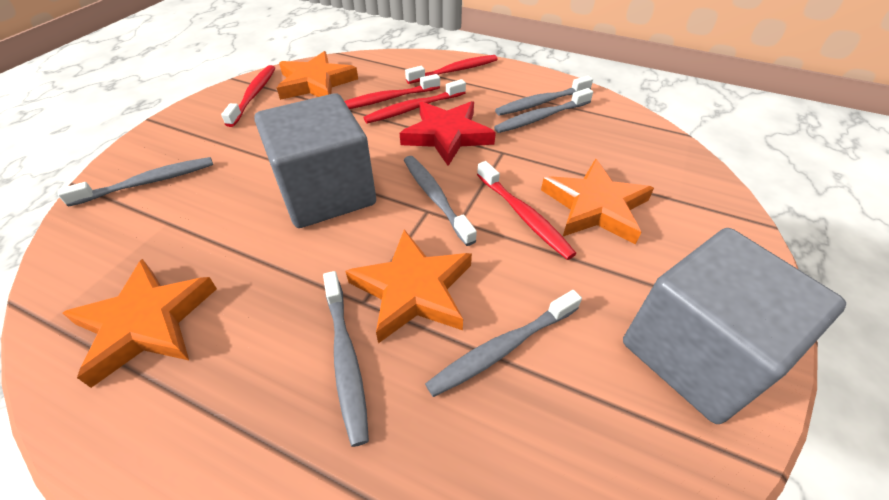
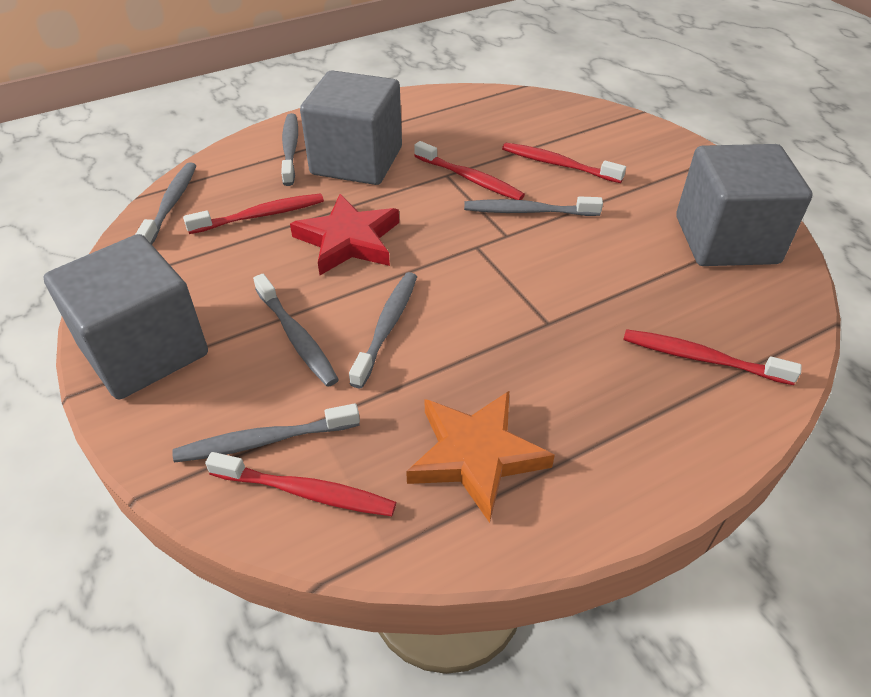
grey cube: [254,93,376,228] [623,228,846,424] = 2 -> [44,234,208,399] [300,70,402,185] [676,144,813,266] = 3
orange star: [62,259,217,388] [277,51,358,100] [346,229,472,343] [541,159,654,244] = 4 -> [406,391,555,523] = 1

